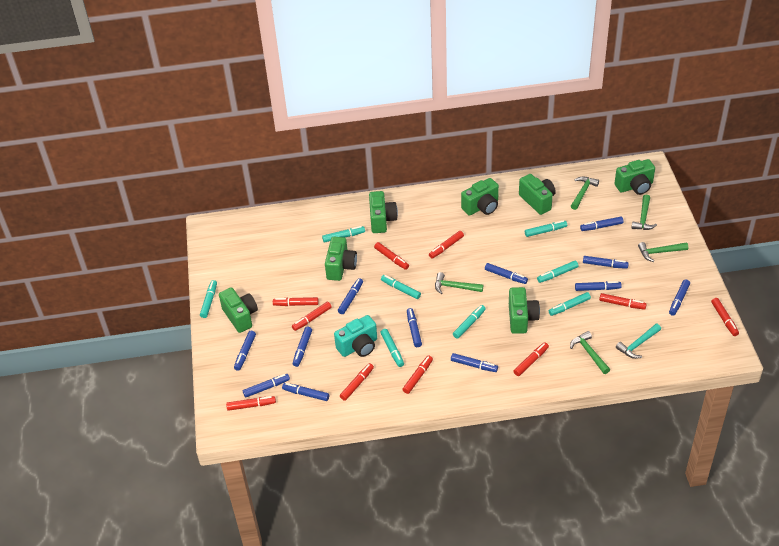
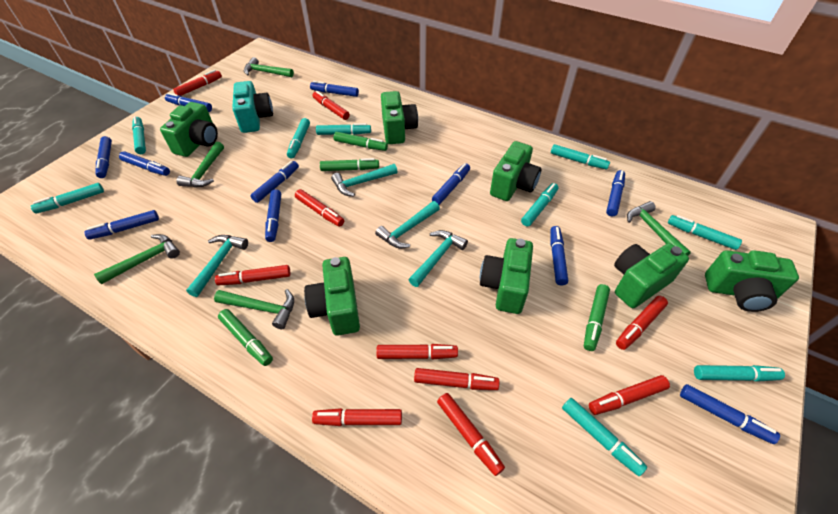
blue marker: [234,331,256,371] [243,374,290,398] [282,383,329,401] [293,327,312,367] [338,278,363,314] [407,308,422,347] [451,353,498,372] [485,263,528,284] [575,281,622,291] [580,217,623,231] [583,256,629,269] [669,279,690,316] = 12 -> [84,210,159,240] [96,136,112,178] [119,151,170,176] [165,93,212,112] [250,161,299,203] [265,189,281,242] [310,81,359,97] [432,163,470,205] [550,226,568,285] [606,170,625,217] [680,384,780,444] = 11
green marker: none = 0 -> [218,309,273,366] [320,158,379,171] [334,132,388,151] [584,284,610,351] = 4
turquoise hammer: [616,324,661,359] = 1 -> [186,235,248,297] [331,164,398,197] [375,201,440,248] [409,230,468,287] = 4
turquoise marker: [200,280,217,318] [322,226,365,243] [380,329,404,367] [381,275,421,299] [453,305,486,339] [525,220,567,237] [537,261,579,283] [549,292,591,316] = 8 -> [30,183,104,214] [132,116,146,154] [287,118,310,159] [316,123,371,135] [521,183,559,227] [551,144,610,169] [562,398,647,476] [668,215,742,250] [694,365,785,382] = 9

